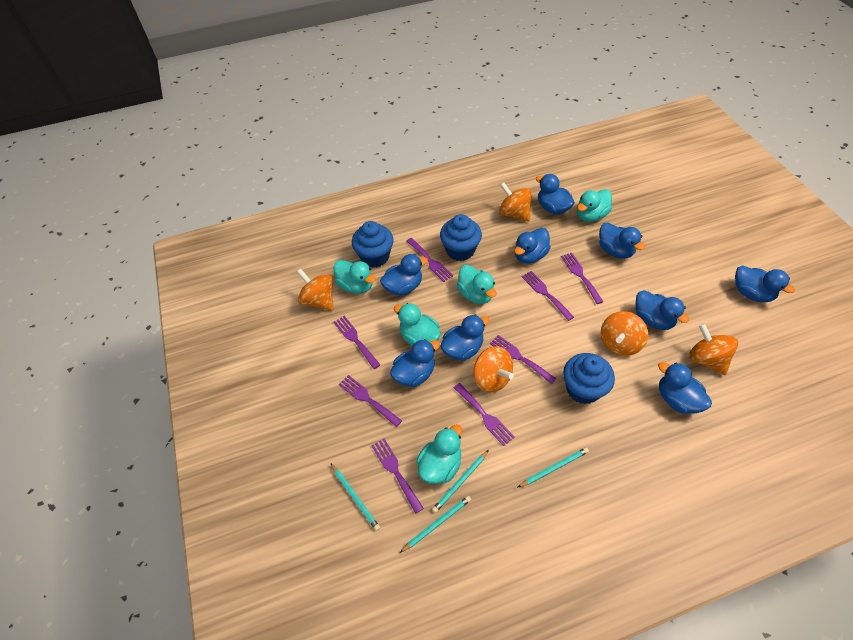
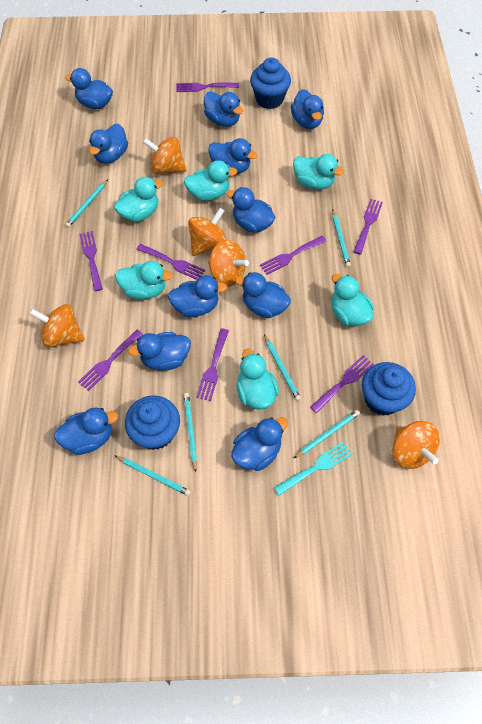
blue duck: [380,254,428,296] [390,339,440,387] [440,314,490,361] [514,228,551,264] [536,174,575,214] [599,222,645,259] [635,290,689,330] [658,362,712,414] [735,265,795,302] = 9 -> [54,407,118,455] [65,68,113,109] [89,124,128,164] [128,332,191,371] [168,275,227,317] [204,92,243,127] [208,138,258,174] [227,187,275,233] [231,417,288,471] [235,272,291,318] [291,89,324,129] = 11
turquoise duck: [333,260,376,294] [394,303,441,346] [416,424,462,484] [457,265,496,304] [577,189,612,222] = 5 -> [114,177,163,222] [115,261,173,299] [184,160,237,201] [236,349,279,410] [293,154,344,190] [331,274,374,326] = 6
turquoise fork: none = 0 -> [274,442,353,496] = 1
turquoise pencil: [331,464,380,531] [400,496,471,553] [432,450,489,513] [517,447,589,488] = 4 -> [65,179,108,228] [114,455,191,496] [184,393,197,472] [264,334,301,401] [293,410,360,459] [332,210,351,267] = 6

